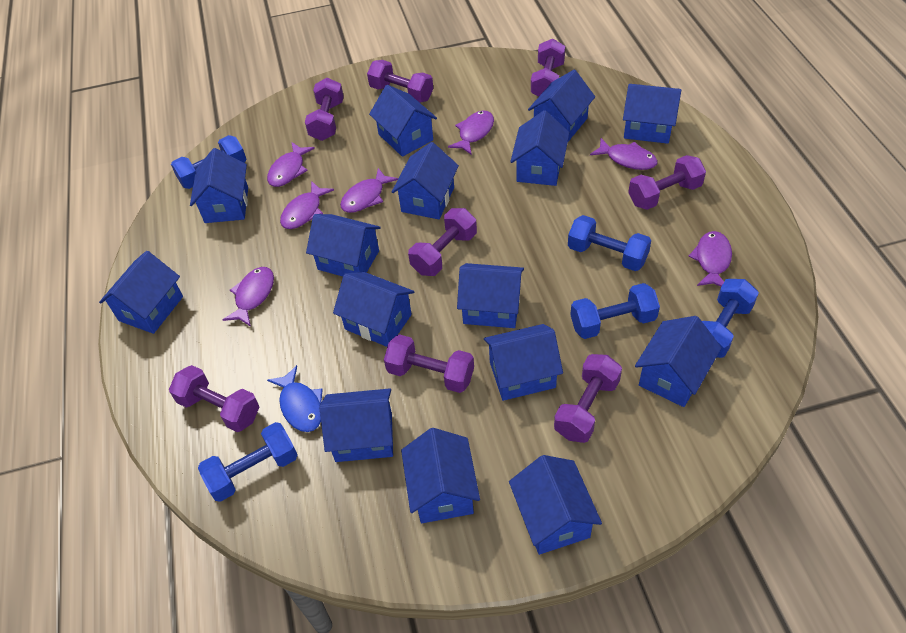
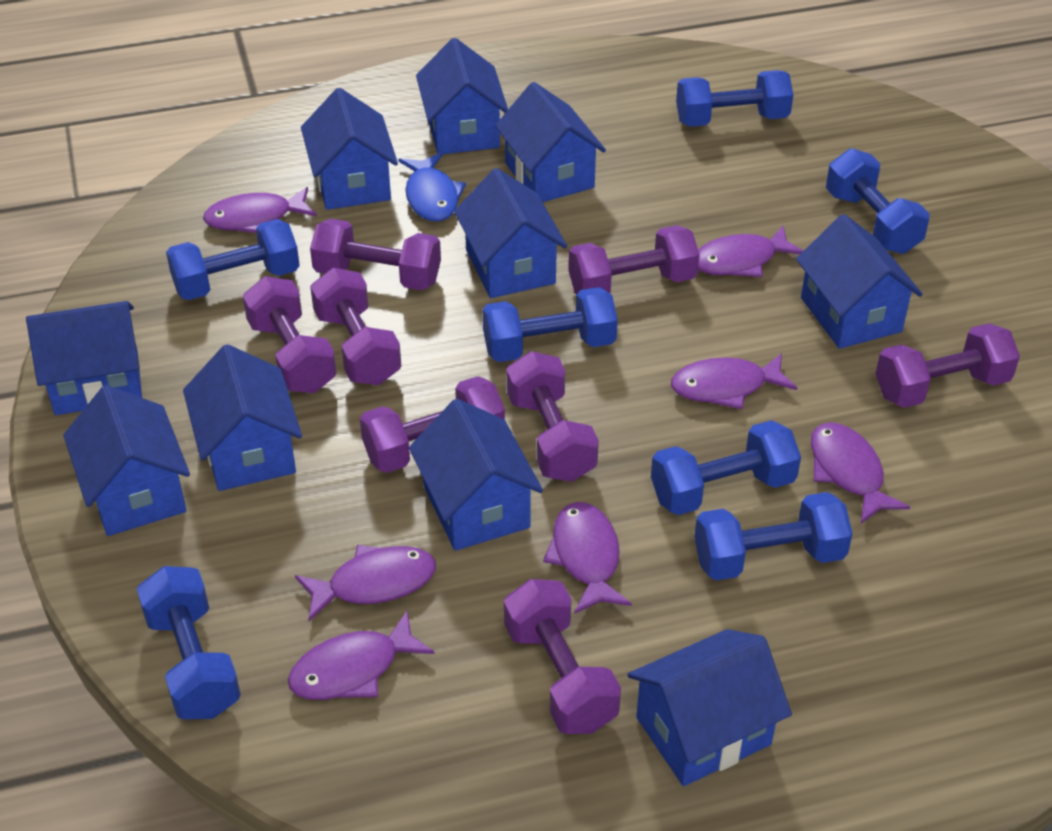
blue dumbbell: [171,135,246,189] [198,422,298,502] [568,215,651,271] [570,283,660,339] [702,279,759,358] = 5 -> [137,566,241,719] [166,219,300,300] [482,287,618,362] [651,420,801,515] [676,70,793,127] [694,492,852,581] [826,148,930,254] = 7
blue house: [99,251,183,334] [190,148,248,223] [306,214,381,276] [320,388,393,462] [333,272,414,347] [369,85,437,157] [392,142,459,219] [401,428,480,523] [457,263,524,328] [484,324,563,401] [509,455,602,555] [510,110,570,186] [528,70,595,142] [623,84,681,144] [635,316,722,407] = 15 -> [26,301,142,415] [63,385,190,536] [183,344,302,491] [301,88,398,210] [409,399,543,551] [416,38,508,154] [454,168,567,298] [495,82,606,202] [627,629,792,786] [796,214,923,349] = 10

